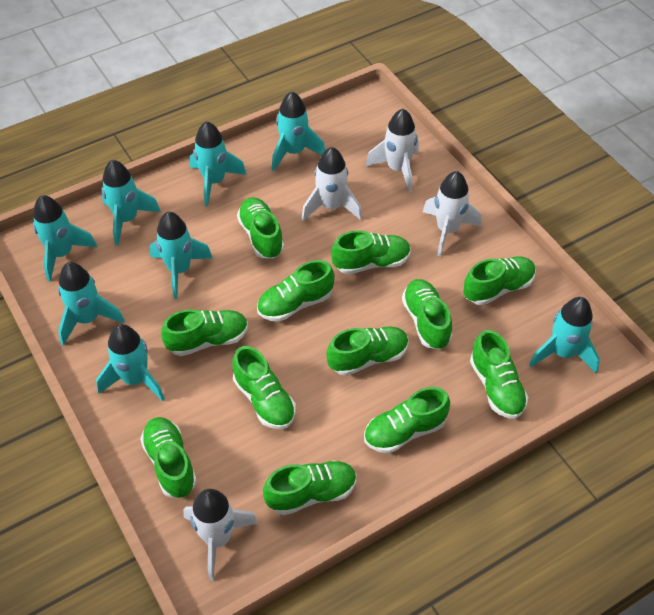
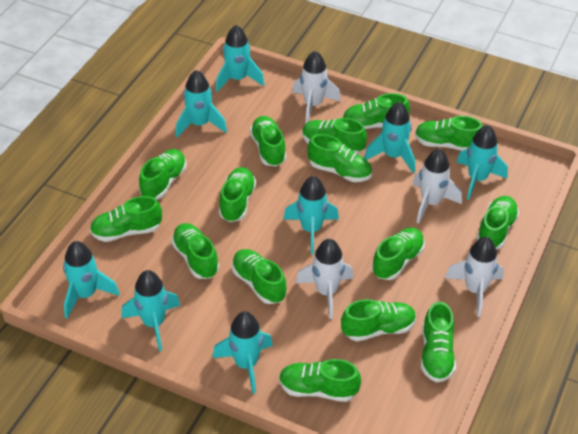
green shoe: [140,417,197,498] [161,309,248,356] [233,346,296,429] [237,197,284,259] [257,260,335,322] [263,460,357,515] [326,326,409,376] [331,230,411,274] [364,387,450,454] [402,279,452,349] [463,256,536,305] [470,330,528,419] = 12 -> [90,196,162,242] [139,149,186,199] [171,223,219,279] [219,167,256,222] [232,249,286,304] [250,116,286,167] [279,359,361,402] [302,118,367,154] [307,134,372,182] [341,299,416,341] [342,93,410,129] [372,228,425,280] [415,116,483,151] [421,302,456,382] [477,196,519,249] = 15

